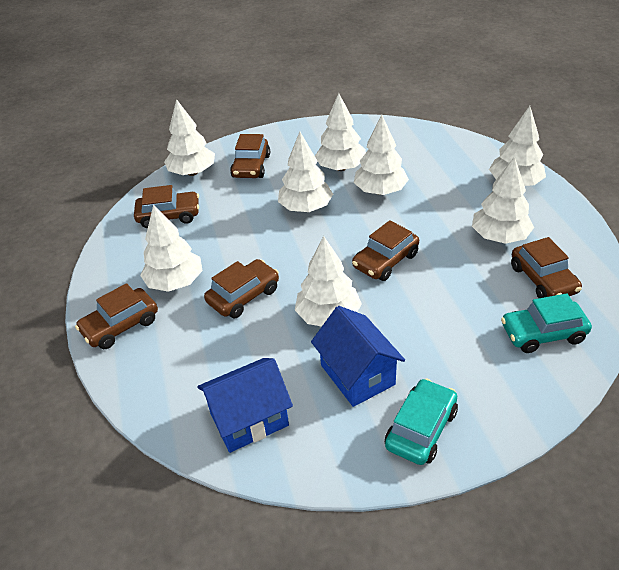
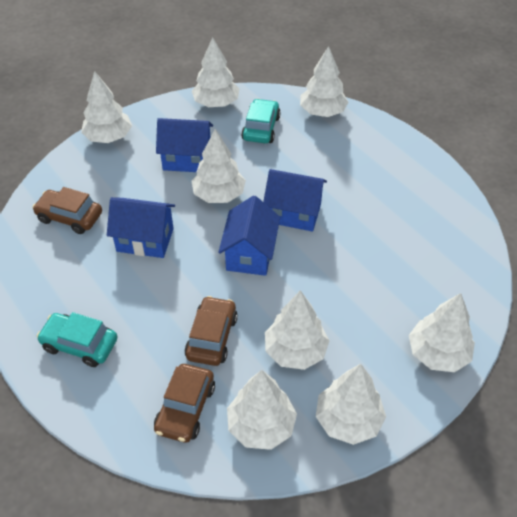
blue house: [197,358,293,453] [311,306,405,407] = 2 -> [107,197,175,258] [156,118,213,172] [218,196,280,276] [263,169,327,231] = 4
brown car: [75,283,158,349] [134,185,199,228] [204,259,279,318] [230,134,270,178] [352,220,419,281] [511,237,582,298] = 6 -> [32,187,102,234] [154,364,215,443] [185,296,238,366] = 3

